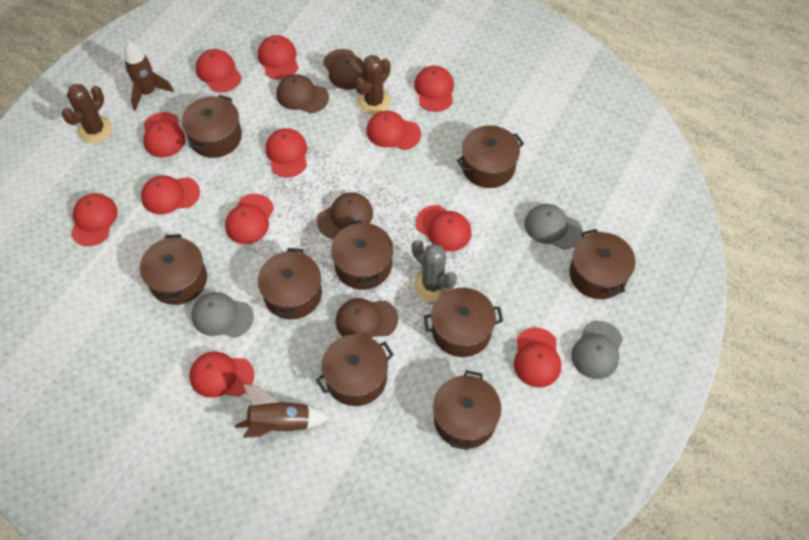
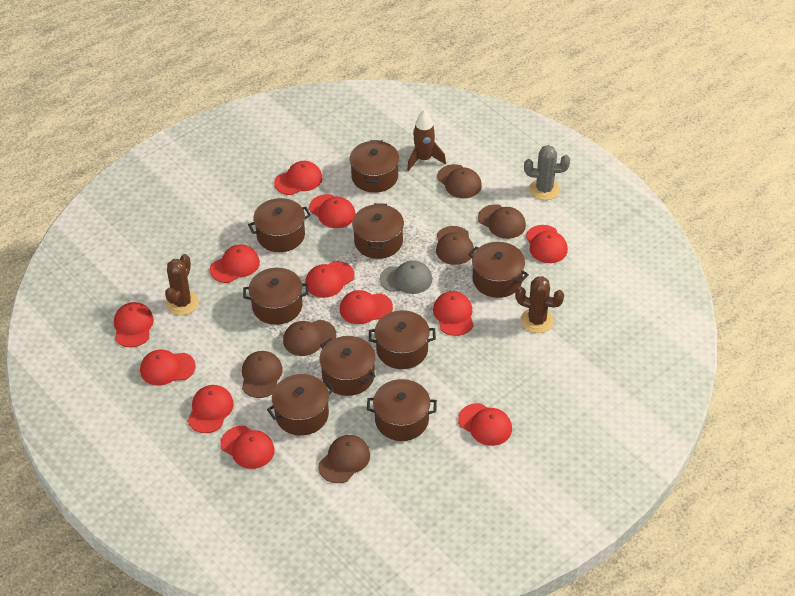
brown cap: [276,74,329,113] [317,192,373,239] [323,49,363,90] [336,298,398,338] = 4 -> [242,351,283,398] [283,320,336,356] [318,435,370,483] [436,226,474,265] [437,164,482,198] [478,204,526,239] = 6
brown rocket: [124,41,174,111] [235,384,330,438] = 2 -> [407,110,446,171] = 1
grey cap: [192,292,254,338] [524,204,583,249] [571,321,623,379] = 3 -> [380,260,432,294] = 1

